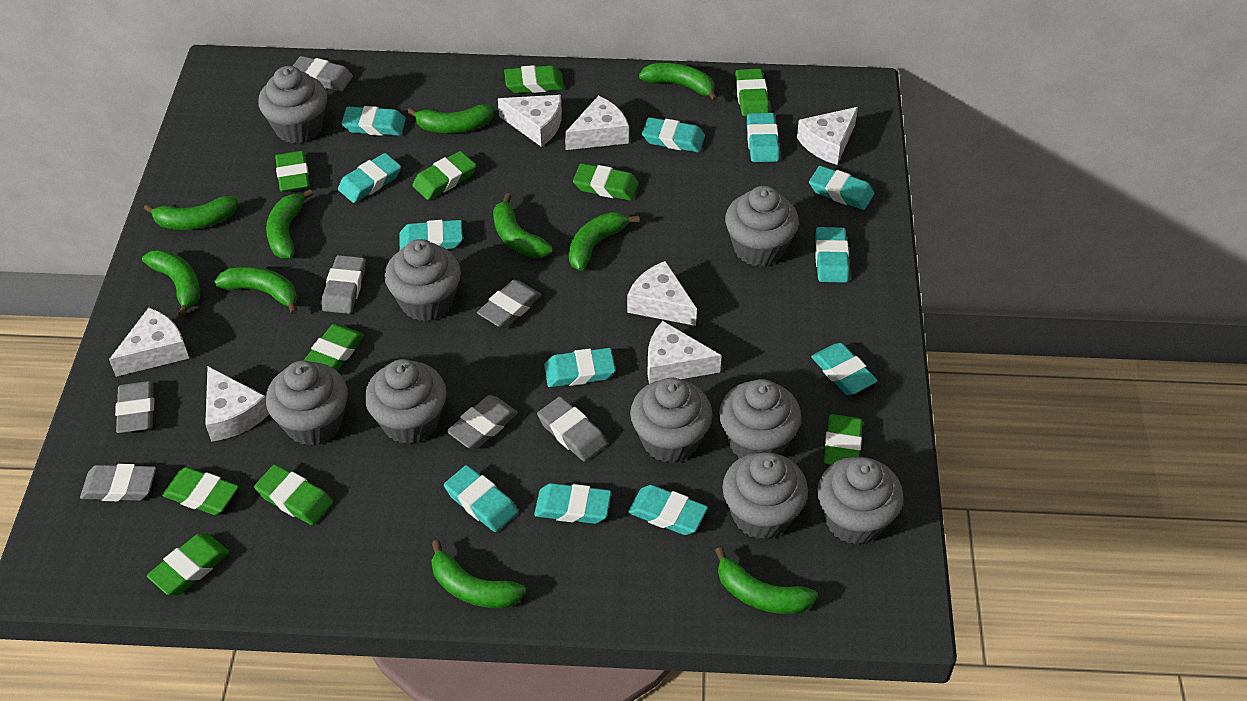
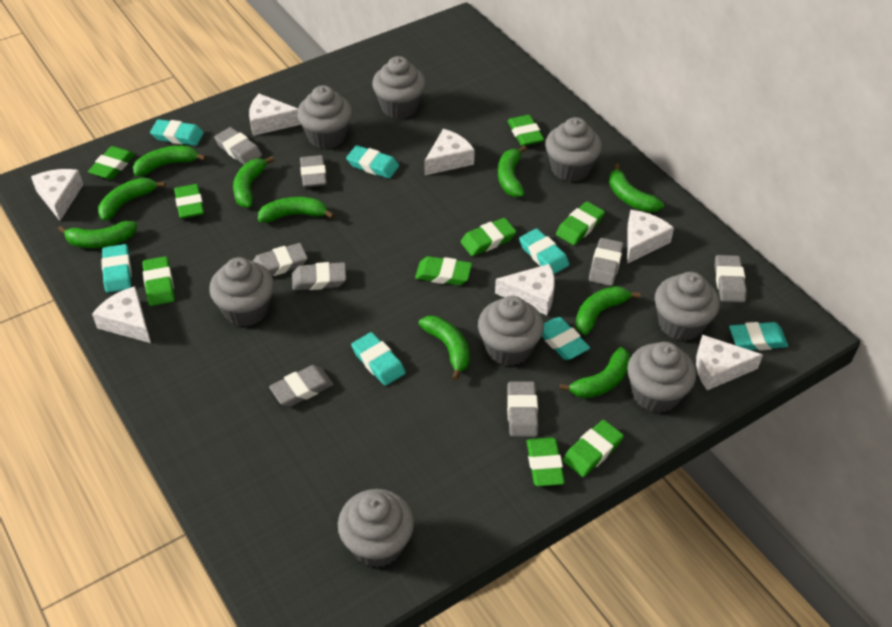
green eraser: [147,533,230,595] [162,467,239,515] [254,464,333,525] [275,151,310,192] [303,324,364,371] [412,151,476,200] [504,65,564,93] [573,163,639,201] [735,69,769,116] [824,414,863,465] = 10 -> [88,146,135,180] [142,256,174,306] [174,184,204,219] [415,256,472,285] [460,218,516,256] [507,115,544,146] [526,437,565,486] [556,202,605,245] [563,420,624,477] = 9
grey cupcake: [258,66,327,144] [266,360,348,446] [365,359,447,444] [385,239,461,322] [630,377,713,463] [719,379,802,458] [722,452,808,540] [725,186,799,267] [817,457,904,545] = 9 -> [209,257,274,327] [297,85,352,149] [338,489,414,568] [372,56,426,119] [478,296,544,366] [545,117,602,182] [627,342,696,413] [655,272,720,341] = 8
grey eraser: [80,464,156,501] [115,381,154,433] [293,56,353,91] [322,255,365,314] [447,395,518,449] [477,280,542,328] [537,397,607,462] = 7 -> [214,127,262,165] [253,243,308,276] [269,365,333,407] [292,262,346,290] [300,155,327,187] [507,381,538,437] [589,238,624,286] [715,255,747,302] = 8
turquoise eraser: [338,153,401,203] [342,106,406,136] [399,220,463,250] [444,465,518,532] [534,483,611,524] [544,348,616,387] [628,485,708,535] [642,117,705,152] [747,113,779,162] [809,166,875,210] [811,343,878,395] [815,227,849,283] = 12 -> [101,244,132,293] [150,119,204,146] [346,145,399,179] [351,332,406,386] [519,228,569,274] [542,317,590,360] [729,322,788,350] = 7

